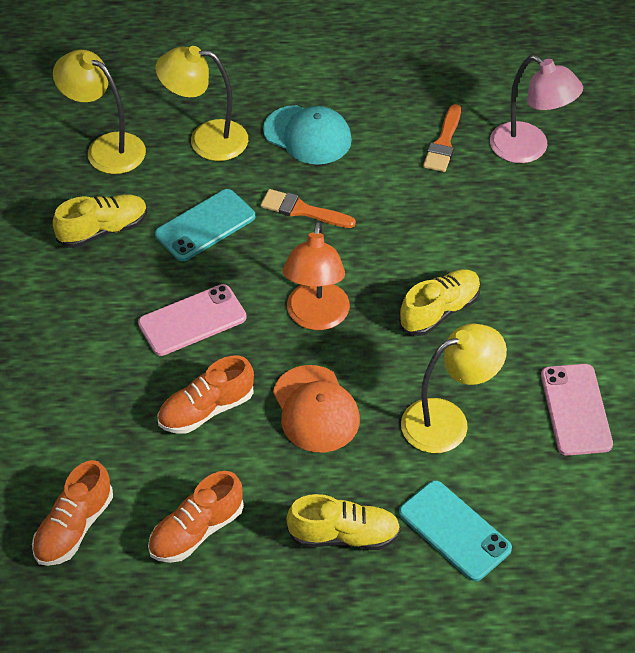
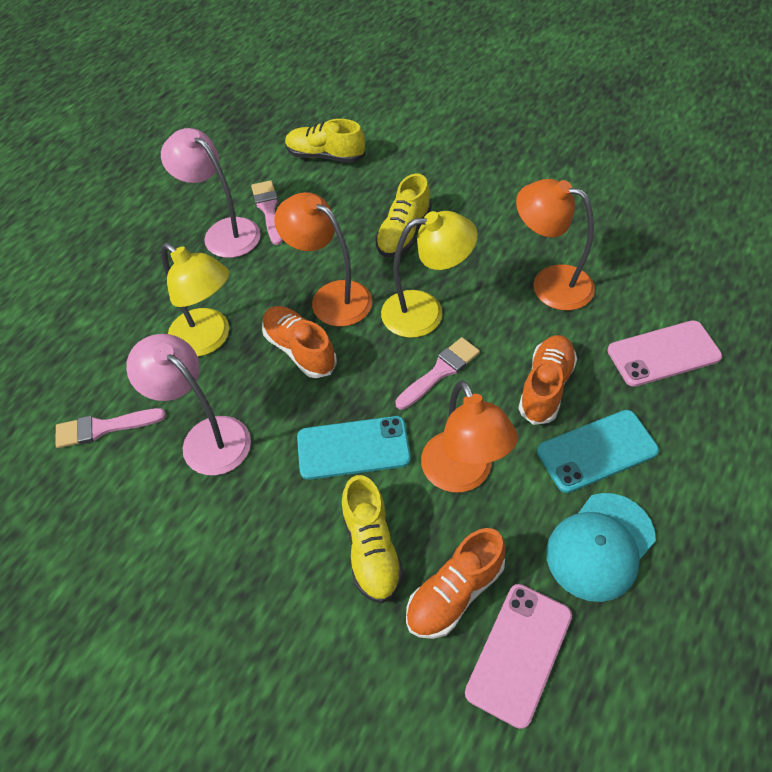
orange brush: [261,189,356,228] [423,104,461,172] = 2 -> none = 0
orange cap: [273,365,360,452] = 1 -> none = 0
orange lamp: [283,221,350,330] = 1 -> [274,192,372,327] [421,380,518,492] [516,179,595,310] = 3
pink brush: none = 0 -> [55,408,166,448] [251,180,283,245] [395,337,480,410] = 3
pink lamp: [490,55,583,163] = 1 -> [126,334,251,475] [161,128,261,258] = 2
yellow lamp: [53,50,146,174] [155,46,248,161] [401,323,507,453] = 3 -> [161,243,229,357] [381,211,478,338] = 2

